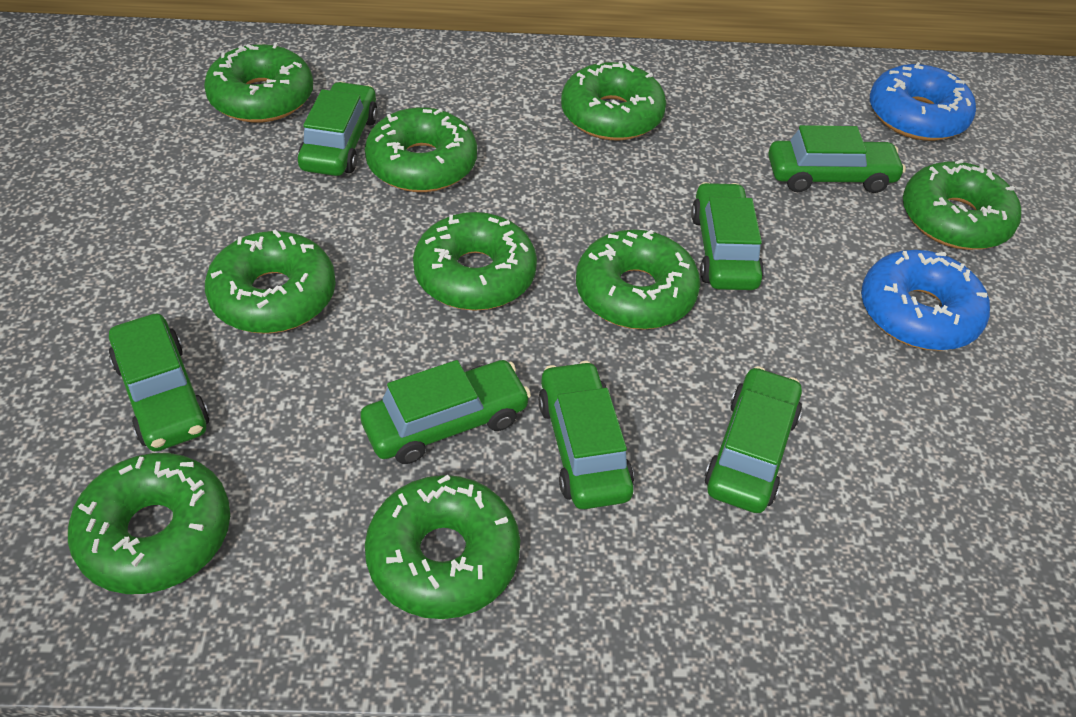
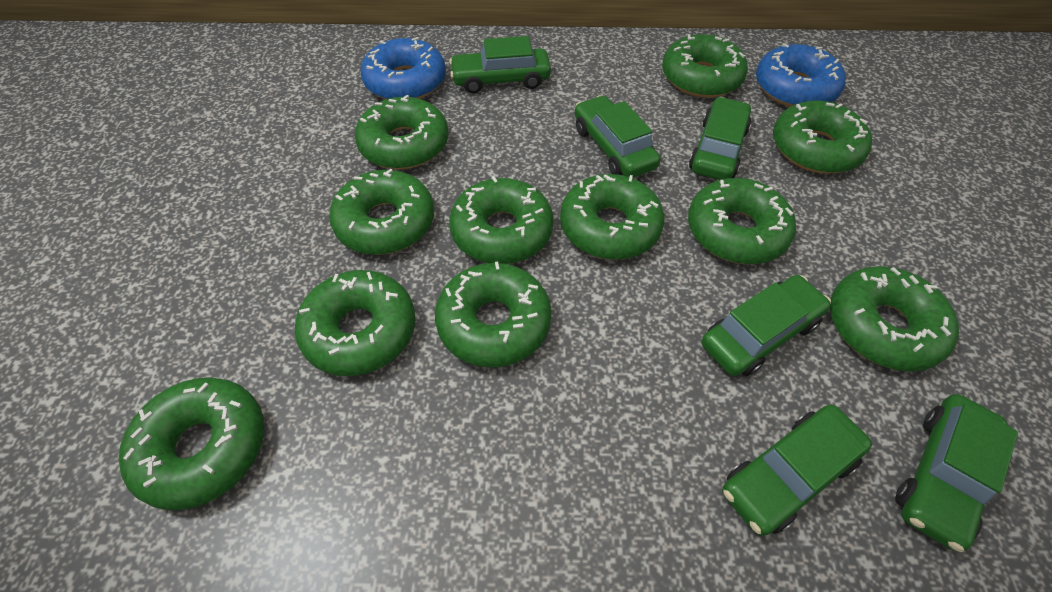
green car: [109,314,209,451] [298,82,378,176] [360,360,531,464] [538,361,634,509] [691,182,764,290] [705,366,802,513] [768,125,906,193] = 7 -> [449,36,551,93] [575,95,661,178] [689,97,751,180] [701,275,831,376] [722,404,872,536] [895,394,1018,552] = 6
green donut: [68,453,230,594] [204,43,313,123] [205,229,336,334] [365,107,477,192] [365,475,520,619] [413,212,537,311] [561,60,666,141] [576,230,700,330] [903,159,1021,250] = 9 -> [119,378,264,510] [295,270,415,376] [329,169,434,255] [355,95,449,169] [435,262,552,368] [449,176,554,264] [560,174,664,260] [662,34,748,98] [688,178,796,264] [773,101,872,174] [830,266,959,372] = 11

